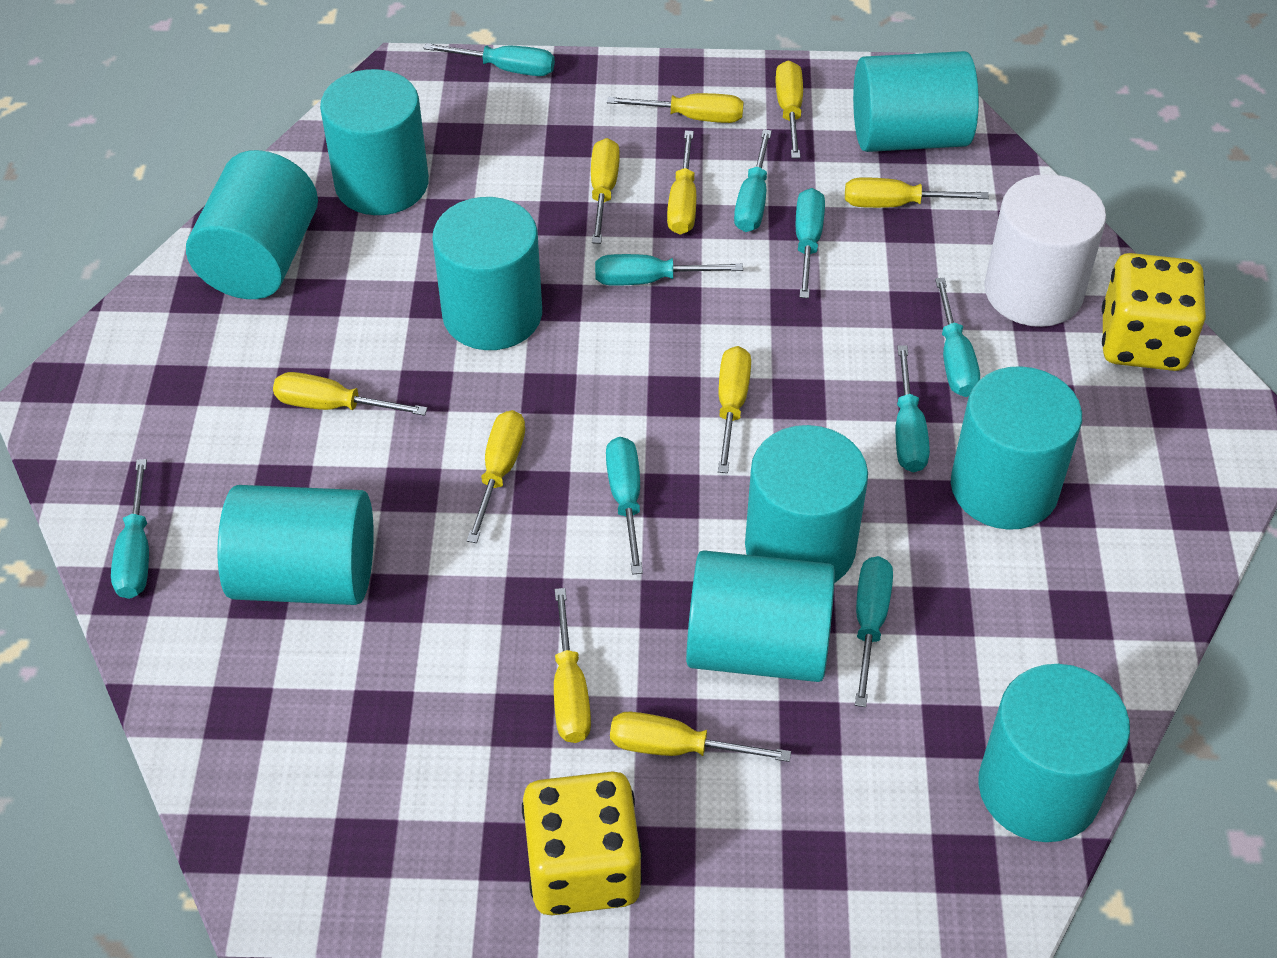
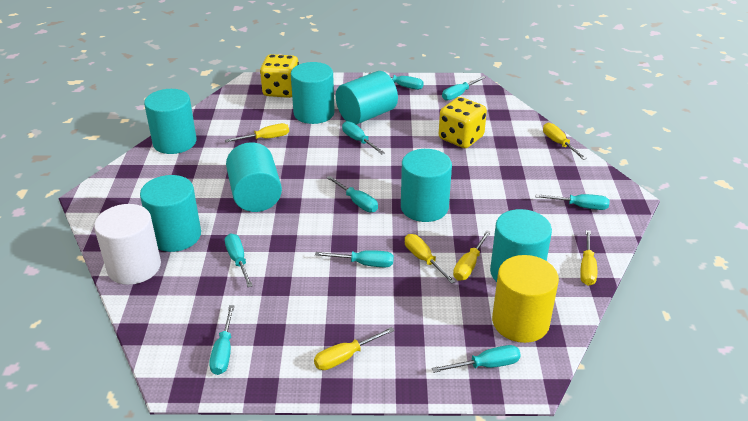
turquoise cylinder: [186,150,318,299] [217,485,374,605] [320,69,429,215] [432,197,542,350] [686,550,835,682] [745,425,868,583] [853,51,979,152] [951,366,1082,530] [978,664,1130,842] = 9 -> [140,175,201,252] [144,89,197,154] [226,142,282,212] [291,62,335,124] [336,71,398,125] [401,149,452,222] [490,209,552,282] = 7
yellow cylinder: none = 0 -> [492,255,559,343] = 1
yellow screwdriver: [273,372,428,416] [467,410,525,543] [554,588,591,743] [591,138,620,244] [607,93,744,123] [610,712,791,762] [667,130,696,235] [718,346,751,473] [775,60,803,158] [845,177,989,208] = 10 -> [225,123,289,142] [314,327,395,370] [405,234,456,284] [453,230,491,281] [543,123,587,160] [580,230,597,286] = 6

